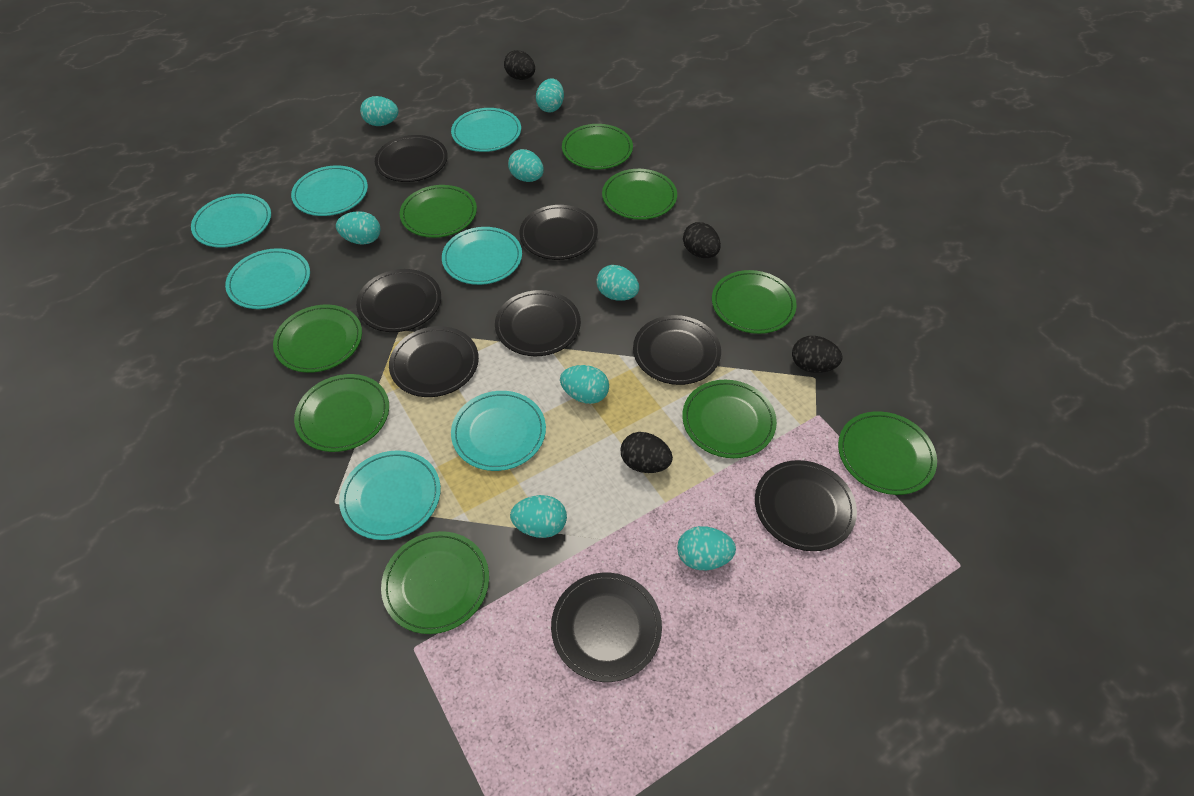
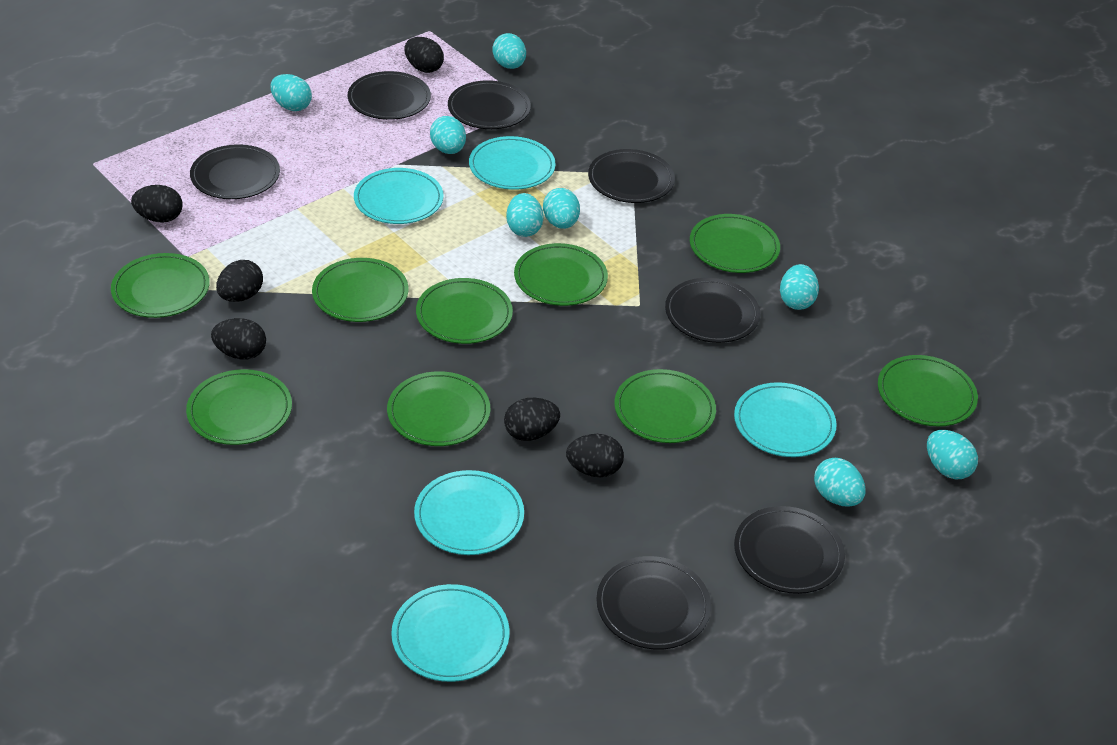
black egg: [504,50,535,80] [620,432,673,473] [683,222,721,258] [792,336,842,373] = 4 -> [131,185,183,223] [211,318,266,360] [216,260,263,302] [404,37,444,73] [504,398,560,441] [566,434,624,477] = 6
black plate: [356,269,441,332] [375,135,448,182] [389,326,479,397] [495,290,581,356] [519,205,598,260] [551,573,662,682] [633,315,721,385] [755,460,857,551] = 8 -> [190,144,280,199] [348,71,431,120] [448,80,531,129] [588,149,675,203] [596,556,711,650] [665,278,760,343] [734,506,845,594] = 7
turquoise plate: [191,194,271,248] [225,248,310,309] [291,165,368,216] [339,450,441,540] [442,227,522,285] [451,108,521,152] [451,391,546,471] = 7 -> [354,168,444,224] [391,584,510,682] [414,470,524,555] [469,136,556,190] [734,382,837,457] = 5

